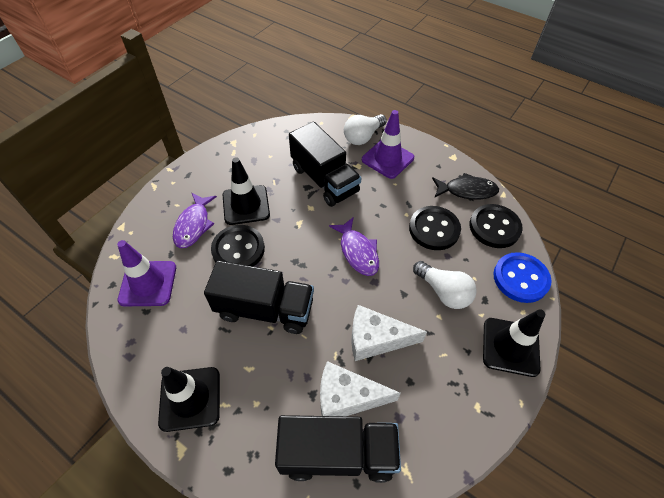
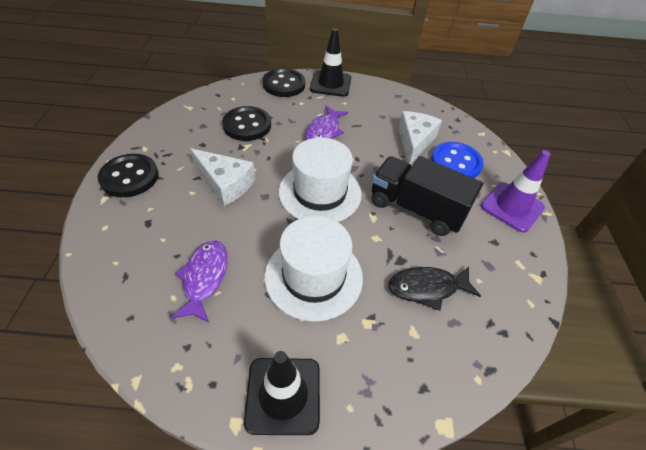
black traffic cone: [158,367,220,432] [223,157,270,225] [483,309,545,377] = 3 -> [244,351,320,435] [310,28,351,97] = 2
black truck: [204,261,314,334] [275,415,401,483] [289,122,361,207] = 3 -> [372,156,483,236] = 1
purple traffic cone: [117,240,176,306] [362,110,414,179] = 2 -> [481,150,550,233] = 1
white hat: none = 0 -> [265,216,363,322] [279,138,362,222] = 2
white light bulb: [344,114,387,145] [413,261,477,309] = 2 -> none = 0

